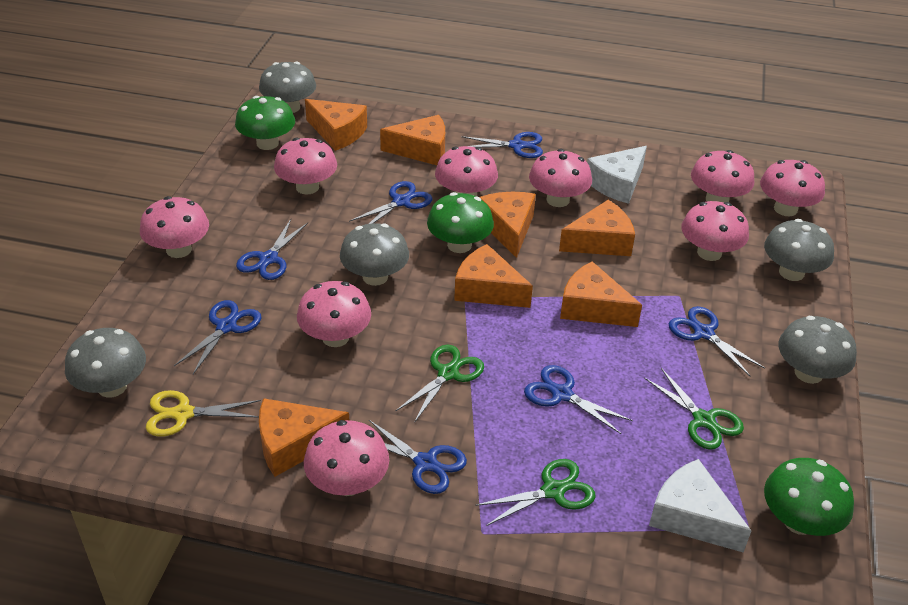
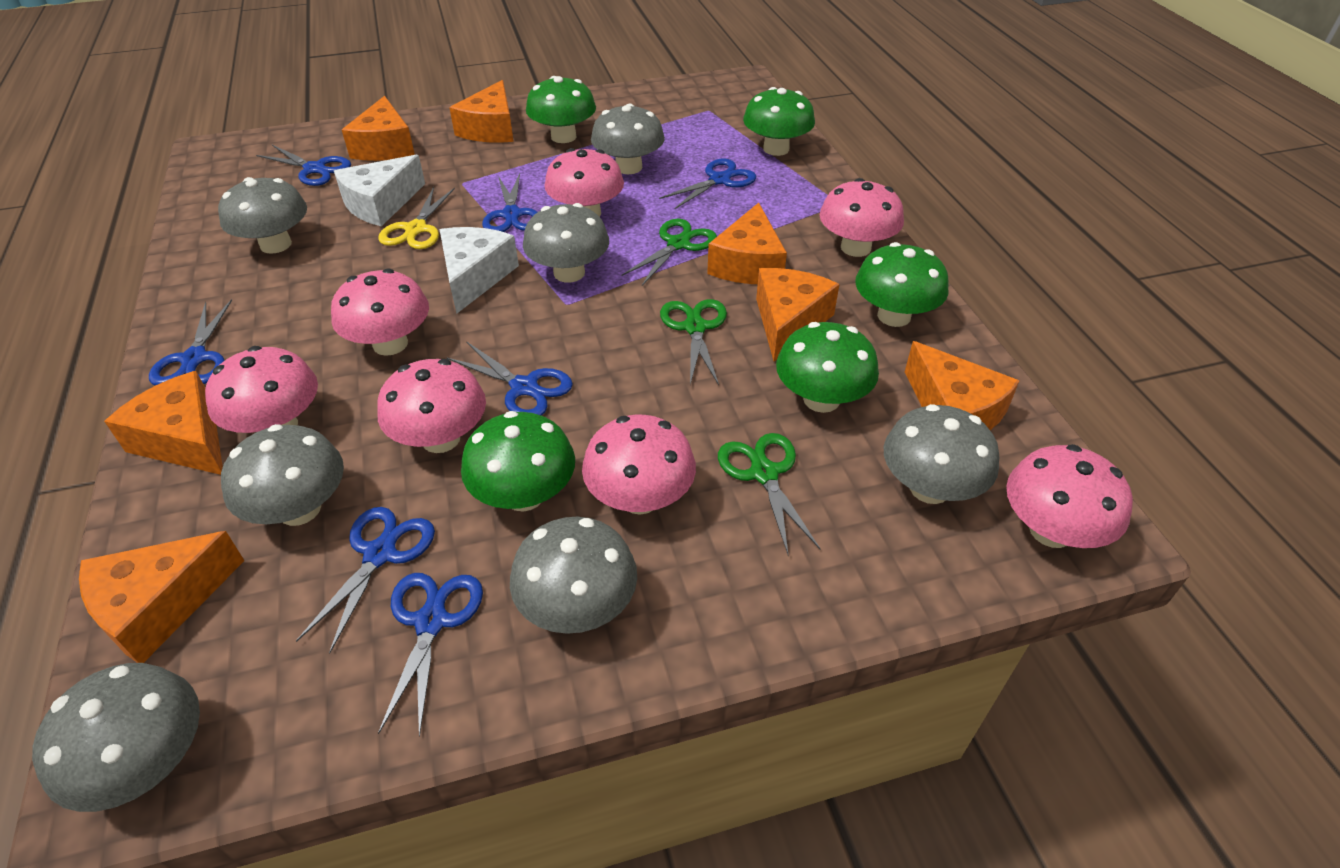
green mushroom: [235,96,295,150] [427,192,494,253] [764,458,854,536] = 3 -> [461,411,575,512] [526,76,596,143] [743,87,815,156] [776,322,879,413] [855,242,949,327] = 5
grey mushroom: [65,328,146,398] [259,61,316,113] [340,223,409,286] [764,219,834,281] [779,316,857,384] = 5 -> [32,663,200,812] [218,177,307,254] [221,424,344,526] [510,517,637,634] [523,203,609,283] [591,104,665,174] [884,404,999,504] = 7
pink mushroom: [140,196,209,258] [274,138,337,195] [297,281,371,347] [304,420,389,496] [435,146,498,197] [529,149,592,207] [681,201,749,261] [691,150,754,202] [760,160,825,216] = 9 -> [205,346,318,433] [331,269,429,356] [377,359,486,453] [544,148,624,217] [582,415,696,515] [820,178,904,257] [1006,444,1133,548] = 7

